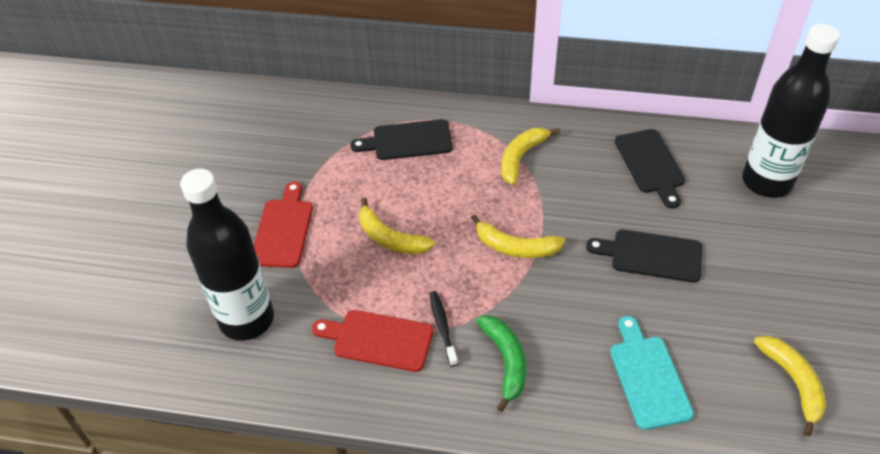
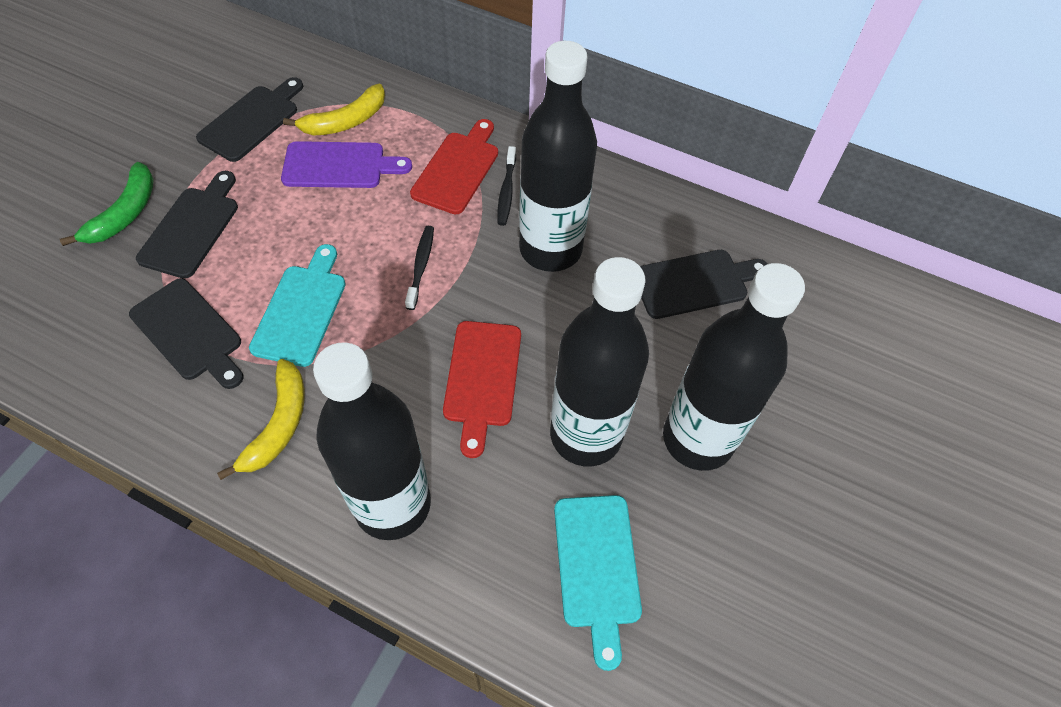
black bottle: [180,169,274,341] [742,24,840,198] = 2 -> [313,342,431,540] [519,41,597,272] [550,257,649,466] [663,263,805,471] = 4
black cutting board: [350,119,453,160] [586,230,702,282] [615,129,685,208] = 3 -> [129,278,244,389] [136,171,238,279] [196,77,303,162] [640,250,767,319] = 4
black toothbrush: [429,291,458,367] = 1 -> [405,226,434,310] [497,146,516,226] = 2
purple cutting board: none = 0 -> [281,141,412,188] = 1
turquoise cutting board: [610,316,694,430] = 1 -> [249,244,346,367] [554,495,642,671] = 2
yellow banana: [359,197,435,254] [471,214,565,258] [501,128,560,185] [754,335,826,436] = 4 -> [217,359,305,480] [283,84,385,136] = 2

